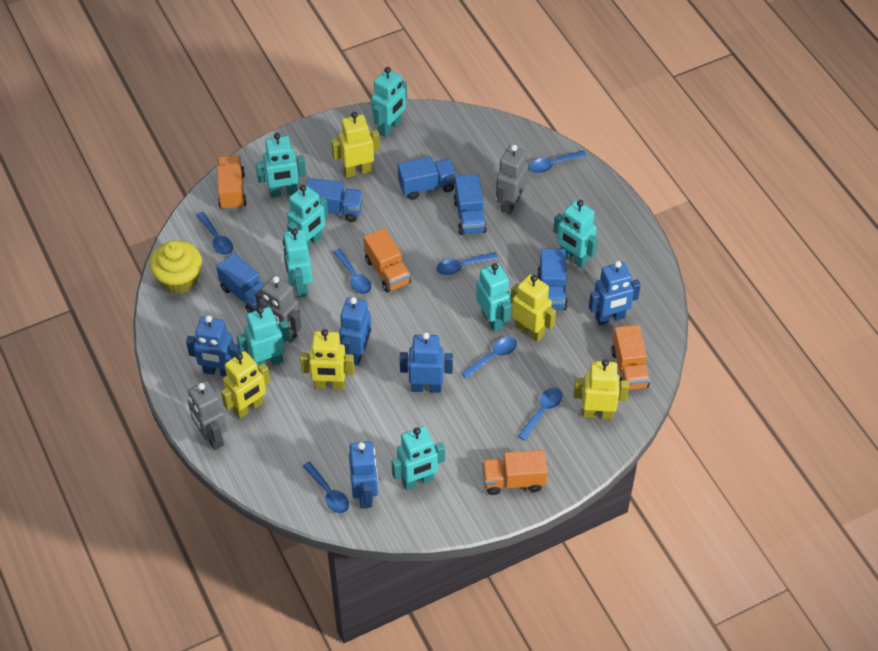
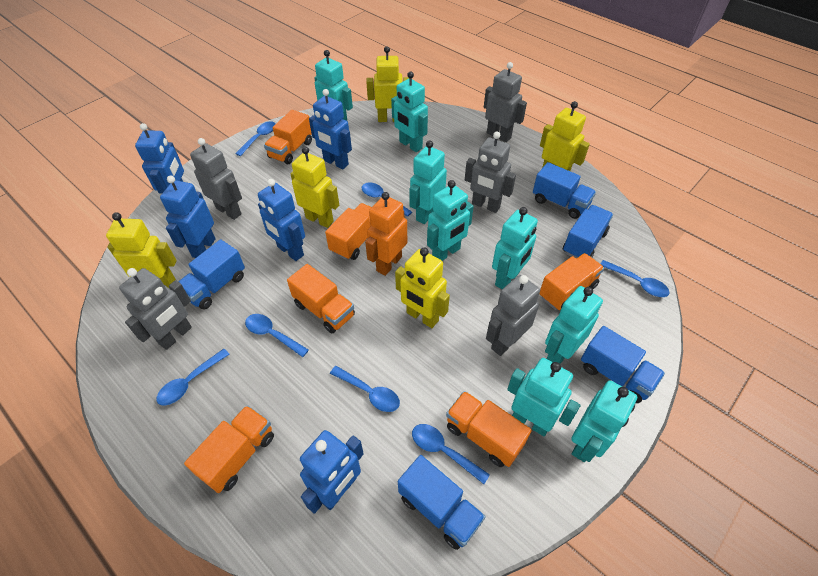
grey robot: [188,381,227,450] [255,276,302,343] [496,145,529,215] = 3 -> [119,268,192,350] [190,138,242,220] [465,132,516,213] [484,62,527,142] [486,275,540,356] = 5
orange robot: none = 0 -> [365,192,407,276] = 1
orange truck: [217,155,247,210] [364,228,411,293] [482,450,548,495] [611,325,650,390] = 4 -> [184,405,274,493] [264,110,312,164] [287,264,355,333] [325,203,372,260] [446,391,532,467] [539,253,604,310] = 6
yellow cupcake: [149,241,202,294] = 1 -> none = 0

